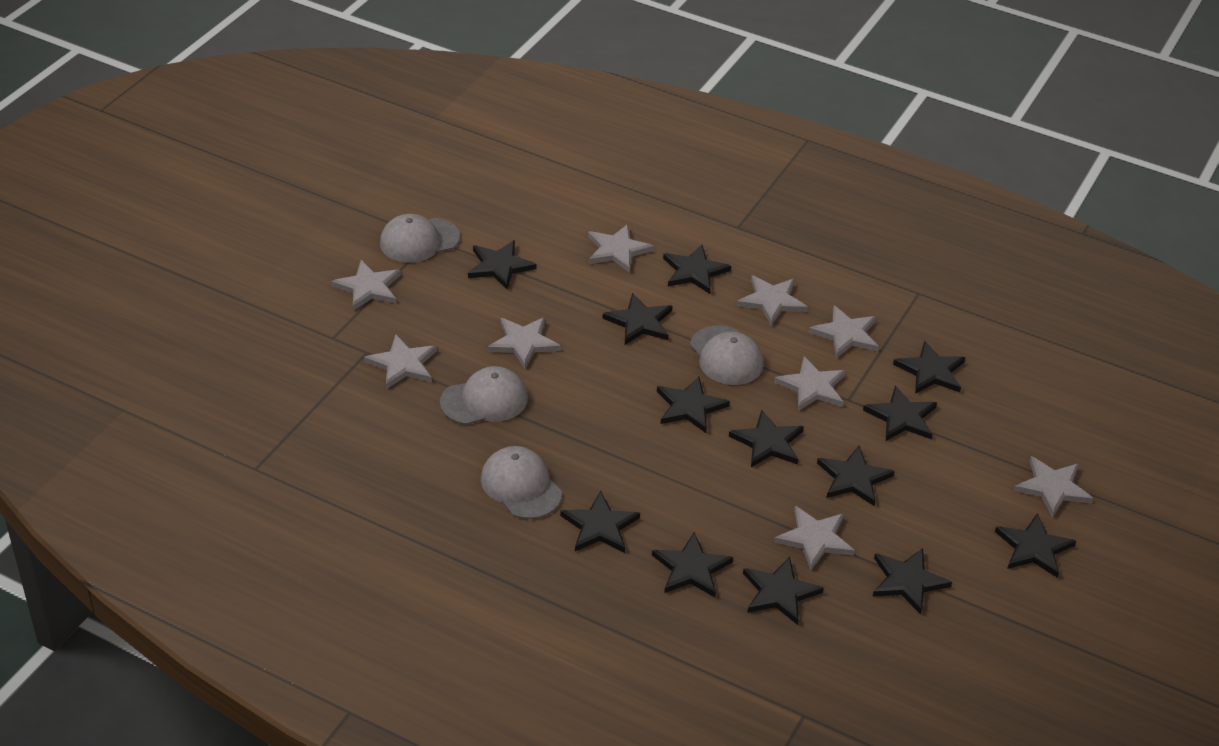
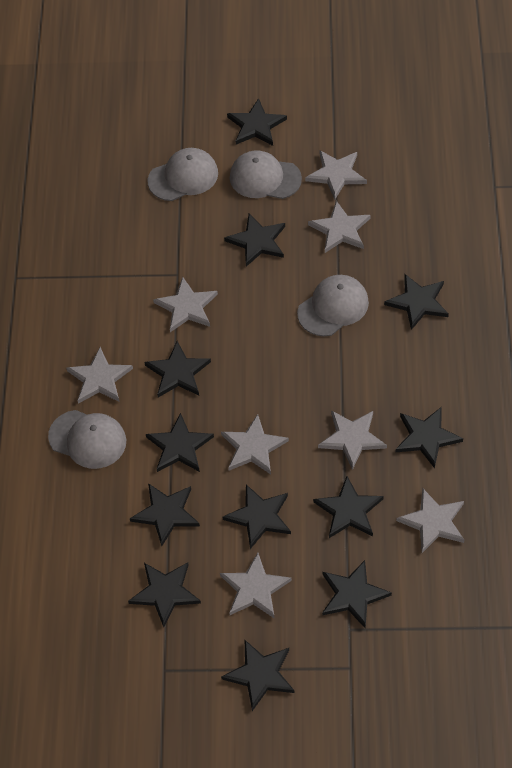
black star: [468,240,536,290] [560,491,640,553] [603,293,672,345] [652,533,733,597] [657,377,730,433] [663,245,731,294] [729,410,804,467] [743,557,824,625] [817,446,895,506] [863,385,937,441] [872,548,952,615] [893,341,966,394] [995,513,1076,578] = 13 -> [128,562,201,627] [130,483,200,546] [144,341,211,397] [146,413,214,472] [221,640,295,711] [223,485,291,549] [224,214,285,267] [227,98,287,146] [313,476,384,538] [322,560,392,628] [384,274,449,330] [396,407,463,468] = 12
grey star: [331,260,401,311] [364,334,437,389] [488,317,561,369] [588,224,654,273] [737,275,808,326] [774,356,846,411] [774,506,855,570] [809,306,879,358] [1014,456,1093,517] = 9 -> [66,347,133,404] [153,277,218,332] [220,553,292,618] [221,414,289,474] [305,150,367,200] [308,201,371,253] [318,411,387,470] [396,488,464,553] = 8

